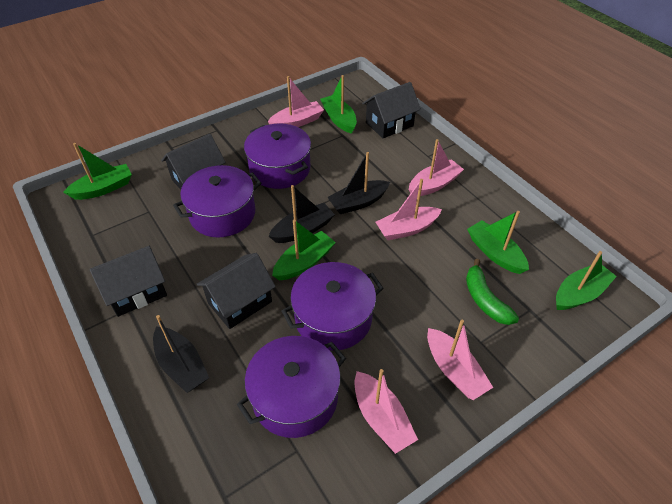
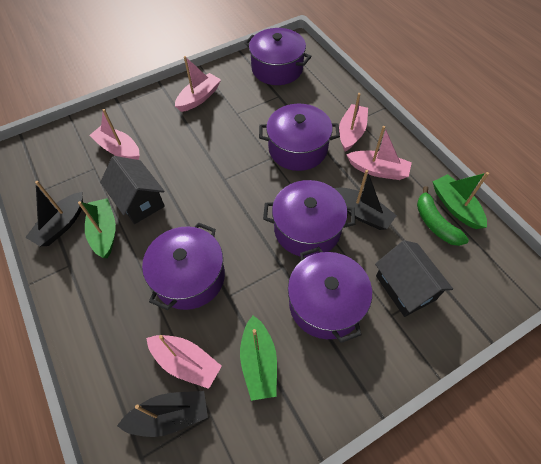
black house: [90,246,167,317] [161,134,226,190] [197,253,276,329] [362,82,421,138] = 4 -> [100,156,165,224] [375,240,453,317] = 2
green boat: [63,143,132,200] [272,220,336,280] [320,75,357,134] [467,211,529,274] [556,251,617,310] = 5 -> [78,198,116,258] [240,316,277,401] [433,172,489,229] = 3
purple pot: [173,165,262,238] [237,336,346,438] [244,123,311,189] [282,262,384,351] = 4 -> [142,222,225,310] [244,28,312,85] [259,104,340,171] [263,180,355,257] [288,247,372,343] = 5

